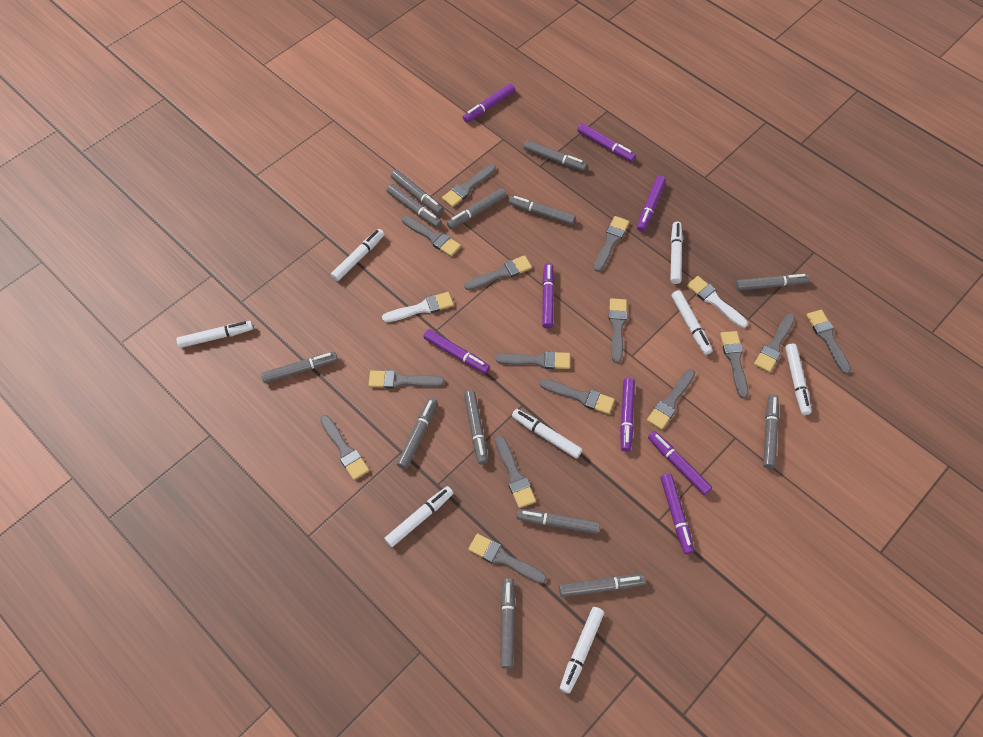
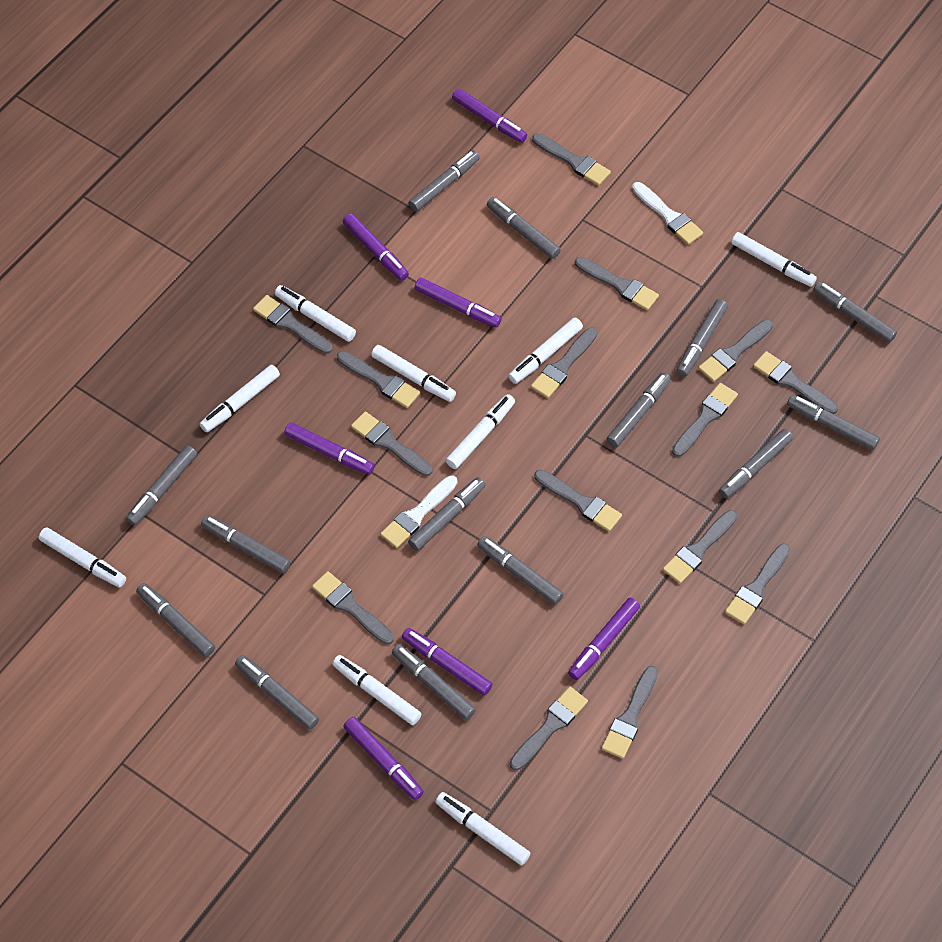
grey marker: [261,352,338,383] [387,184,442,228] [391,170,444,214] [397,398,438,469] [447,188,506,229] [464,390,488,464] [500,578,515,669] [508,196,576,225] [516,509,600,534] [523,140,587,171] [559,574,645,597] [736,274,809,291] [763,394,779,469] = 13 -> [126,445,197,526] [136,583,215,657] [201,515,291,573] [235,655,319,730] [392,644,476,720] [408,477,486,551] [409,150,480,212] [477,536,563,605] [487,197,561,259] [607,372,671,448] [676,299,728,377] [719,429,793,498] [787,395,880,450] [813,282,897,343] = 14
purple marker: [423,329,490,374] [463,83,515,123] [542,263,555,329] [577,123,636,162] [620,378,635,452] [637,176,666,232] [648,431,712,495] [661,474,694,554] = 8 -> [284,422,375,475] [343,213,409,281] [344,717,424,800] [402,628,492,696] [415,278,501,328] [452,88,527,143] [568,598,640,680] = 7
white marker: [176,321,253,348] [331,229,384,281] [384,486,453,547] [512,409,582,459] [560,607,604,694] [670,222,683,284] [671,290,713,355] [785,344,812,415] = 8 -> [39,527,126,587] [200,365,280,432] [275,285,356,342] [332,655,421,725] [371,345,456,402] [435,792,531,865] [446,394,515,469] [508,318,583,384] [731,232,817,287] = 9

